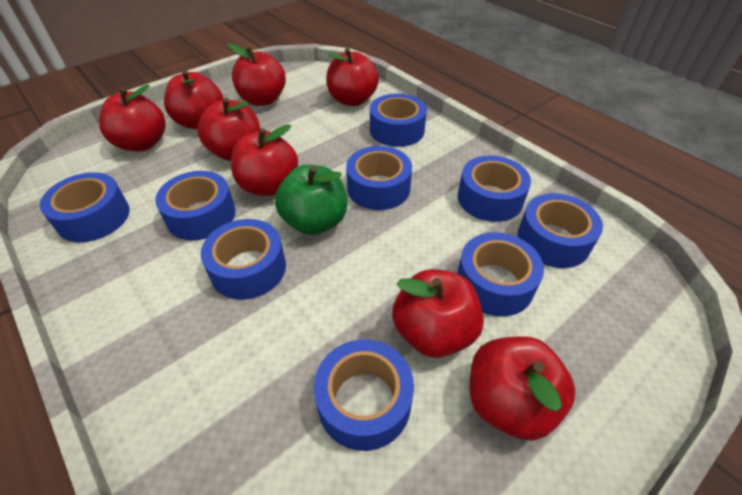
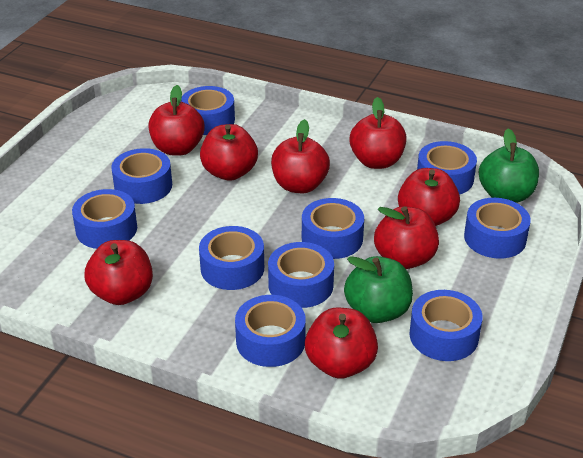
blue tape: [40,172,130,242] [155,171,235,240] [201,219,286,300] [314,340,414,451] [346,146,412,210] [370,93,427,147] [457,232,544,317] [458,156,531,222] [517,193,603,268] = 9 -> [72,189,137,249] [111,148,172,204] [181,86,235,135] [199,226,264,290] [235,295,306,367] [268,242,334,308] [302,198,364,259] [410,290,483,361] [417,141,477,195] [464,198,531,259] = 10
green apple: [275,165,347,235] = 1 -> [344,256,413,323] [479,128,539,203] = 2

